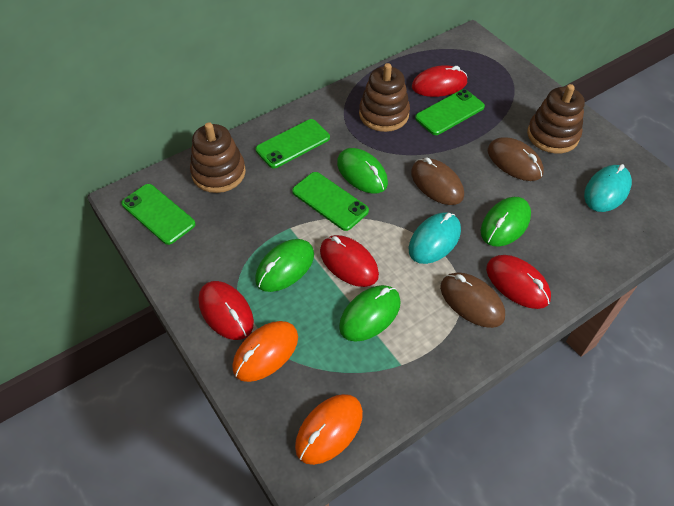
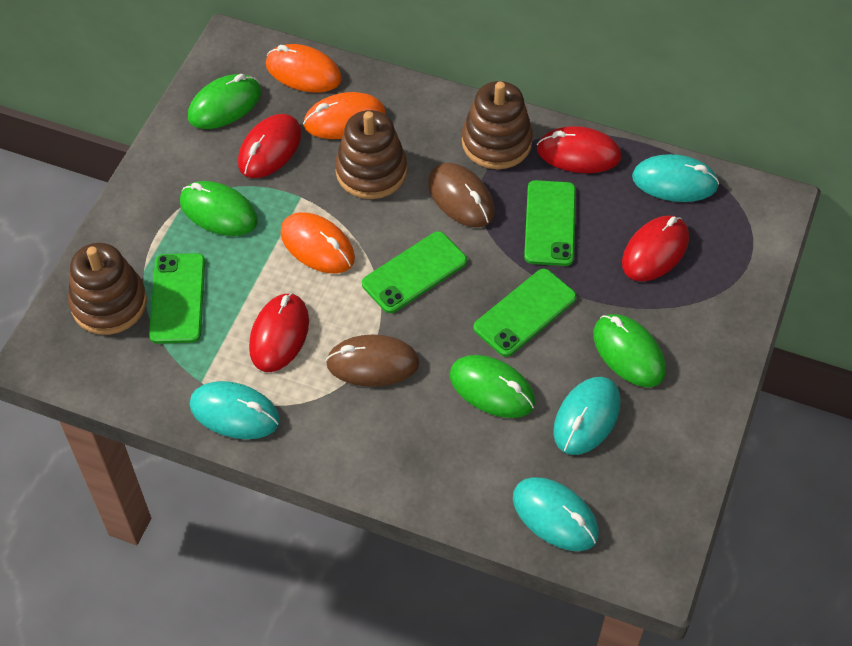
brown mouse: [411,157,464,205] [440,272,505,328] [488,137,544,181] = 3 -> [326,335,420,387] [428,163,495,227] = 2
orange mouse: [232,321,298,382] [295,394,363,465] = 2 -> [266,44,342,92] [280,212,355,273] [303,92,385,139] = 3
turquoise mouse: [409,212,461,264] [584,164,632,212] = 2 -> [190,381,280,439] [513,477,599,551] [553,377,621,455] [632,154,719,202] = 4

